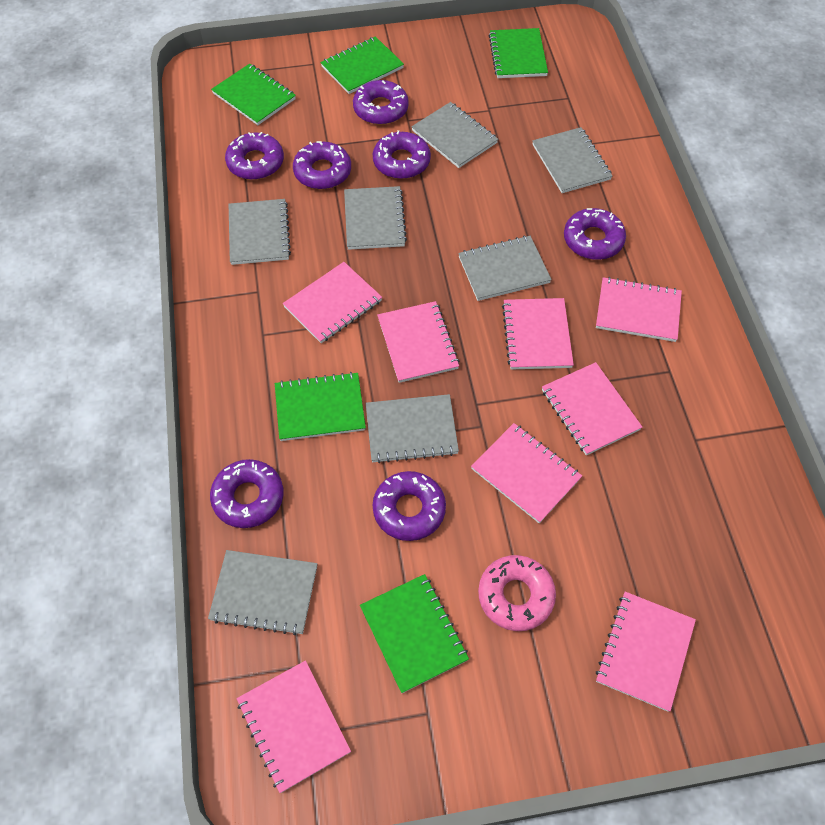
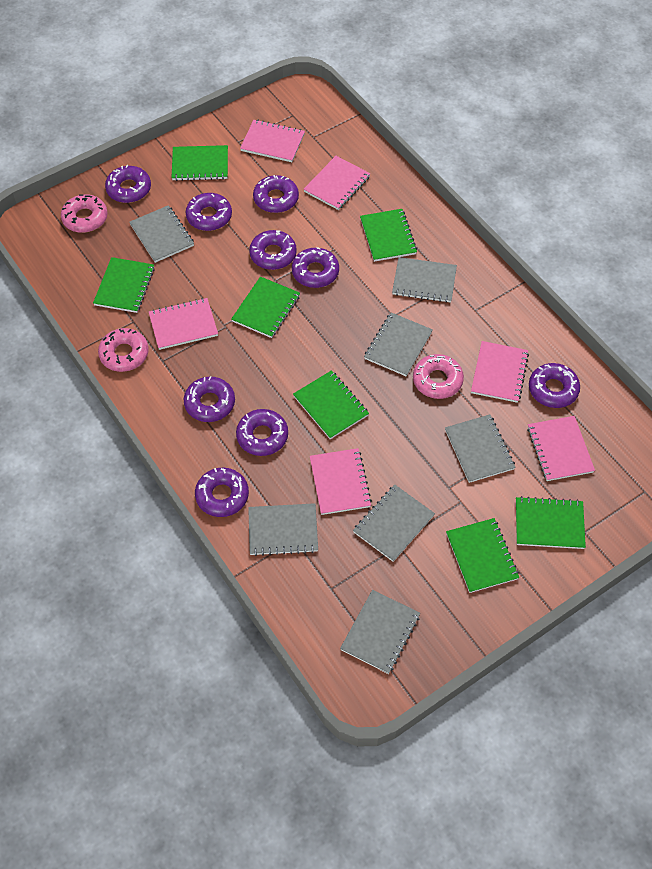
green notebook: [211,64,296,125] [275,372,366,441] [320,37,404,94] [360,574,469,693] [489,28,548,78] = 5 -> [93,257,155,313] [172,145,228,181] [231,276,300,338] [293,370,369,439] [360,209,417,262] [446,518,519,593] [516,496,586,549] = 7
pink donut: [478,555,556,631] = 1 -> [61,194,108,233] [98,328,149,372] [413,354,464,399] = 3
pink notebook: [237,661,351,793] [283,262,382,343] [377,301,459,383] [471,423,582,523] [502,298,574,370] [542,362,642,455] [596,277,682,342] [596,592,696,712] = 8 -> [149,298,218,350] [240,120,305,162] [304,156,370,210] [310,448,372,515] [471,341,529,403] [527,416,595,481] = 6
purple donut: [210,459,283,528] [225,132,284,180] [293,141,351,189] [353,80,409,125] [372,471,446,541] [373,130,431,179] [564,208,626,260] = 7 -> [105,165,151,203] [184,376,235,422] [186,193,232,231] [195,467,249,517] [236,409,288,456] [249,230,297,270] [253,175,299,213] [292,247,339,288] [529,363,580,408] = 9

